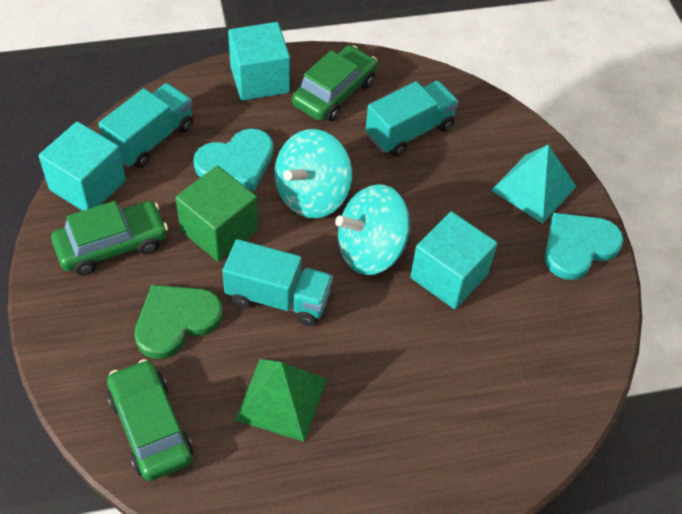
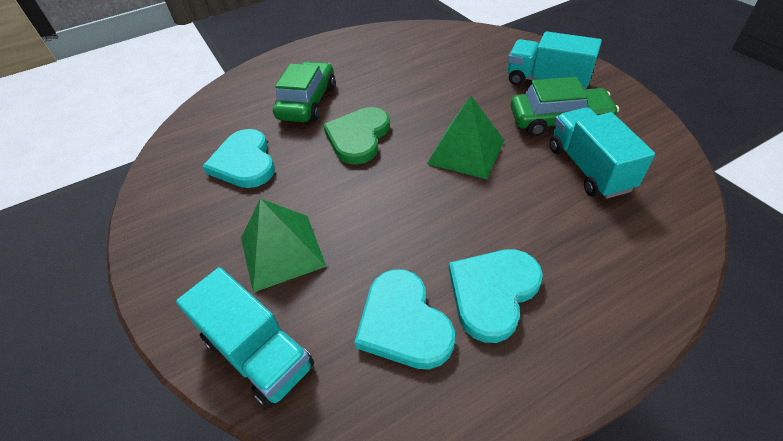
green car: [51,201,168,275] [107,359,193,481] [292,45,378,122] = 3 -> [273,61,335,122] [511,77,619,136] = 2
green cube: [176,166,258,262] = 1 -> none = 0
green pyramid: [235,359,327,442] = 1 -> [241,199,326,293] [427,95,504,179] = 2
turquoise cube: [39,121,126,211] [228,22,290,101] [410,212,498,309] = 3 -> none = 0
turquoise heart: [193,128,274,191] [545,213,624,280] = 2 -> [202,129,275,188] [354,269,455,369] [449,249,543,343] = 3
turquoise pyramid: [491,145,577,224] = 1 -> none = 0
turquoise spinning top: [275,129,352,218] [335,184,410,275] = 2 -> none = 0

